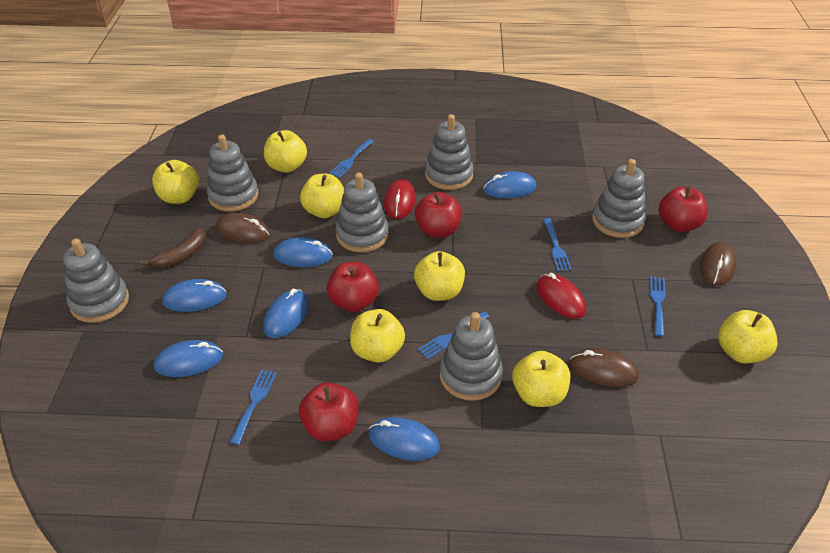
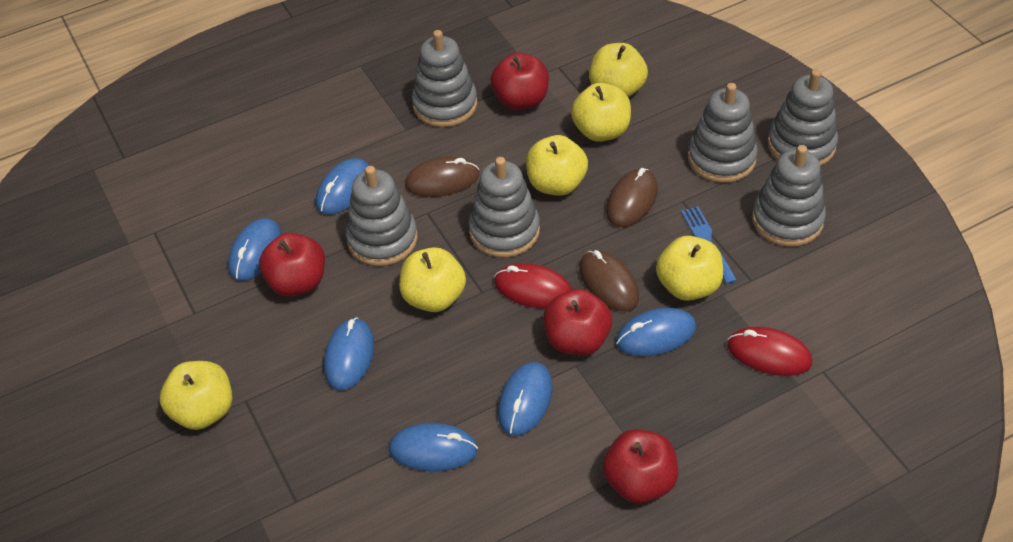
blue fork: [230,369,277,445] [329,139,374,178] [418,311,489,359] [543,218,572,271] [650,276,666,337] = 5 -> [681,206,737,284] = 1
brown banana: [140,227,206,267] = 1 -> none = 0
yellow apple: [152,160,199,204] [264,130,307,173] [300,174,344,218] [350,309,405,363] [414,251,465,301] [512,351,570,407] [718,310,778,364] = 7 -> [160,361,232,430] [399,247,466,312] [526,135,588,196] [571,83,631,142] [589,43,648,97] [656,236,723,301] = 6

